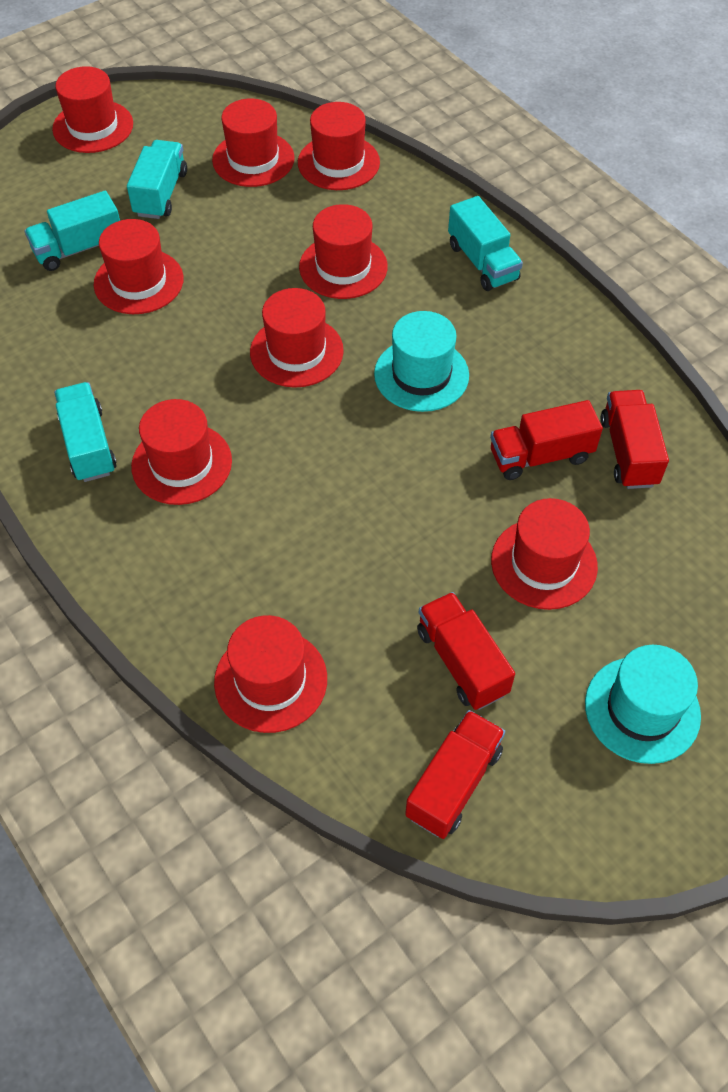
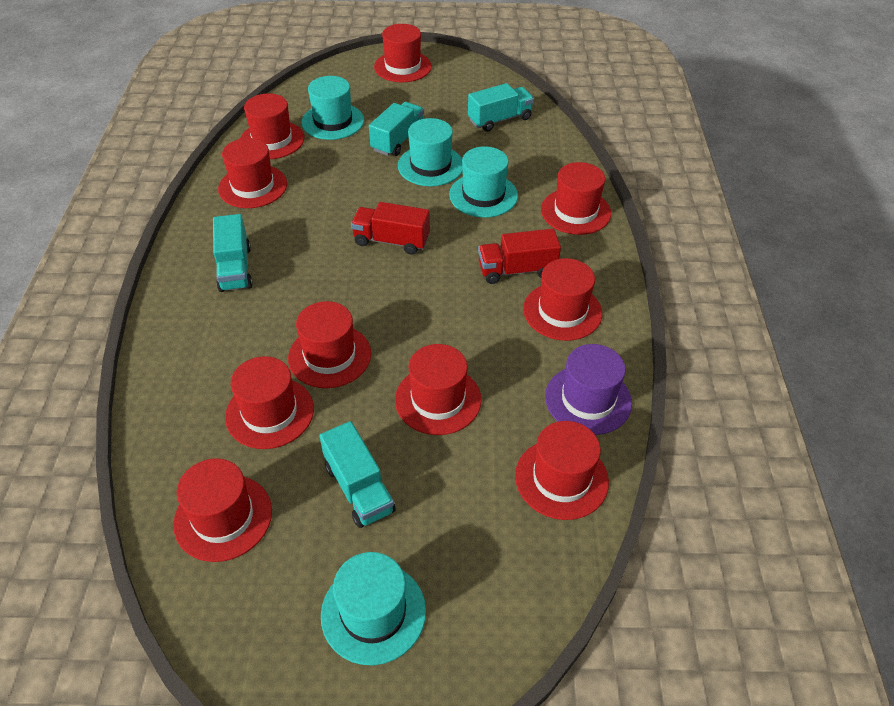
purple hat: none = 0 -> [545,344,632,435] = 1
red hat: [52,66,133,153] [94,219,184,314] [131,399,232,505] [212,99,295,187] [214,615,327,733] [250,288,344,388] [298,102,380,190] [299,204,388,299] [491,498,598,610] = 9 -> [173,458,272,562] [218,138,287,208] [225,356,314,449] [240,93,304,159] [288,301,371,388] [374,24,432,82] [395,344,481,435] [515,421,609,520] [523,258,602,341] [541,162,611,235] = 10
red truck: [405,710,505,839] [417,592,515,710] [490,400,603,480] [601,390,669,489] = 4 -> [351,202,430,255] [478,229,561,284] = 2
turquoise hat: [374,311,469,412] [585,645,701,764] = 2 -> [301,76,364,140] [321,552,426,665] [398,118,462,186] [449,146,518,218] = 4

